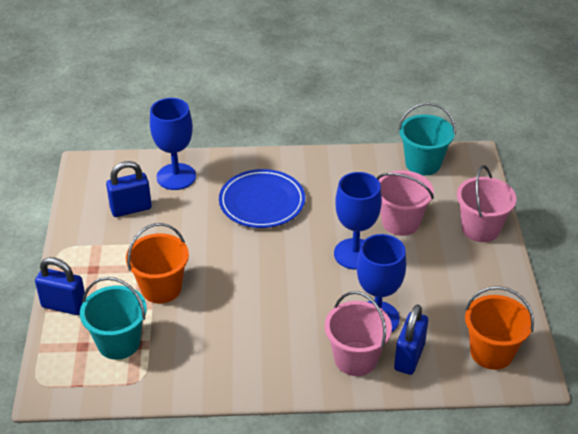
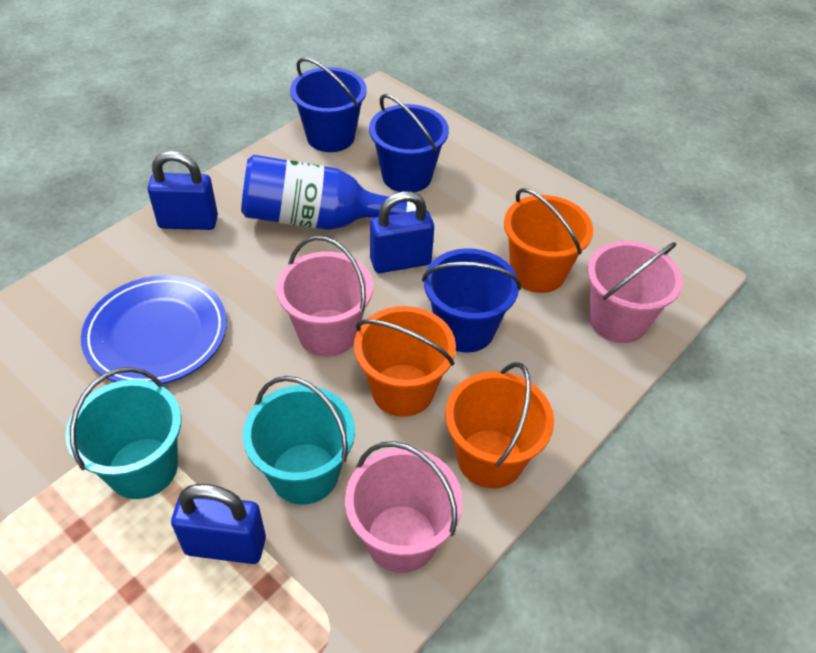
blue bottle: none = 0 -> [241,155,416,230] = 1
blue bucket: none = 0 -> [290,58,367,152] [369,94,449,192] [422,248,521,353] = 3
blue goblet: [150,98,196,190] [334,172,382,270] [357,234,406,333] = 3 -> none = 0
orange bucket: [126,223,189,303] [465,286,534,370] = 2 -> [354,306,456,417] [445,362,554,488] [504,188,593,293] = 3

